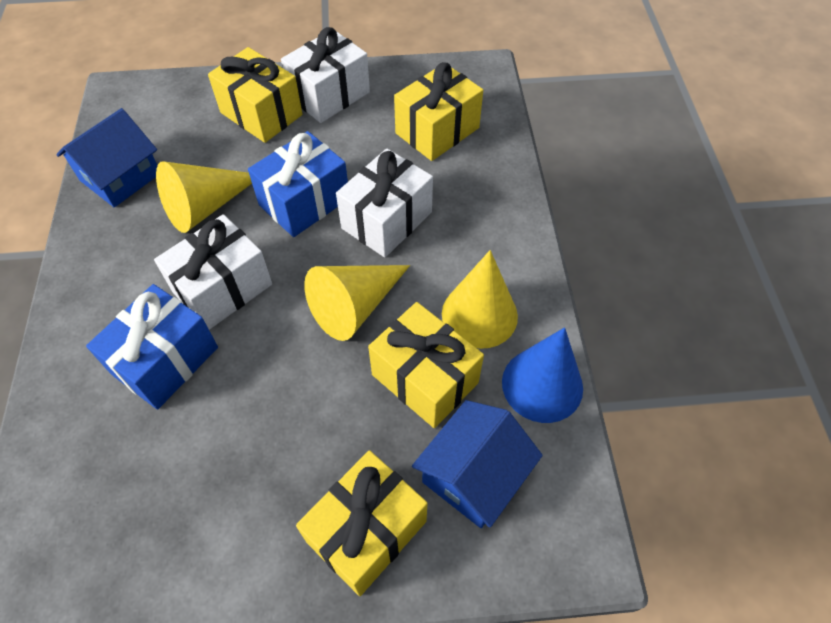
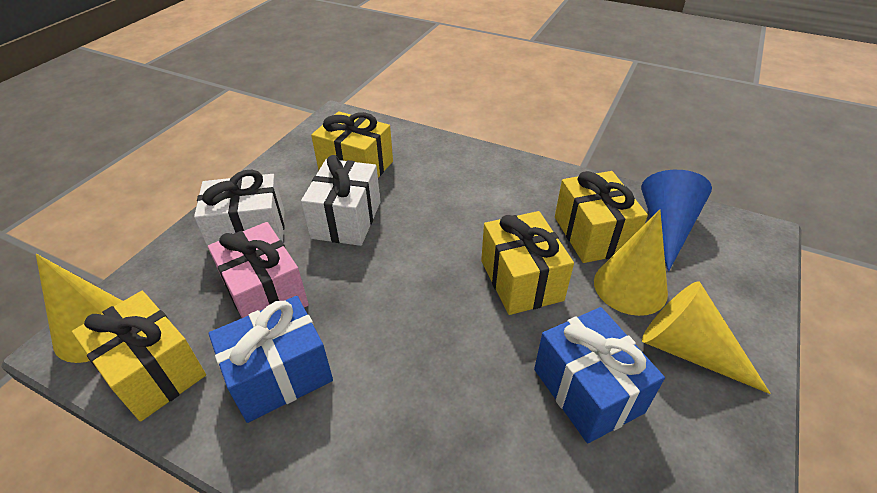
blue house: [56,108,158,208] [412,400,543,528] = 2 -> none = 0
pink gift: none = 0 -> [208,222,309,318] = 1
white gift: [154,214,272,330] [281,27,370,123] [336,148,433,257] = 3 -> [194,170,285,254] [301,155,380,246] = 2

